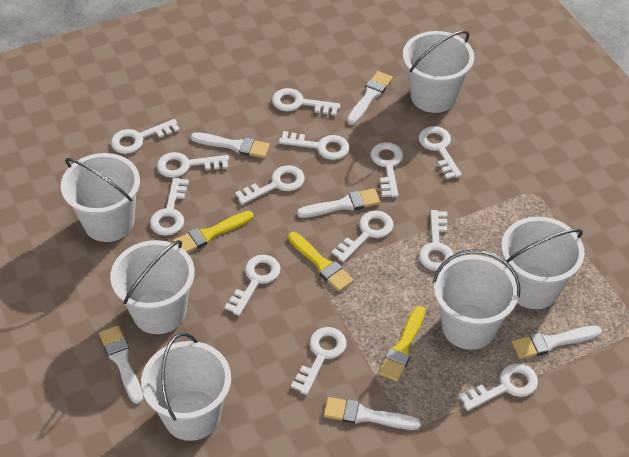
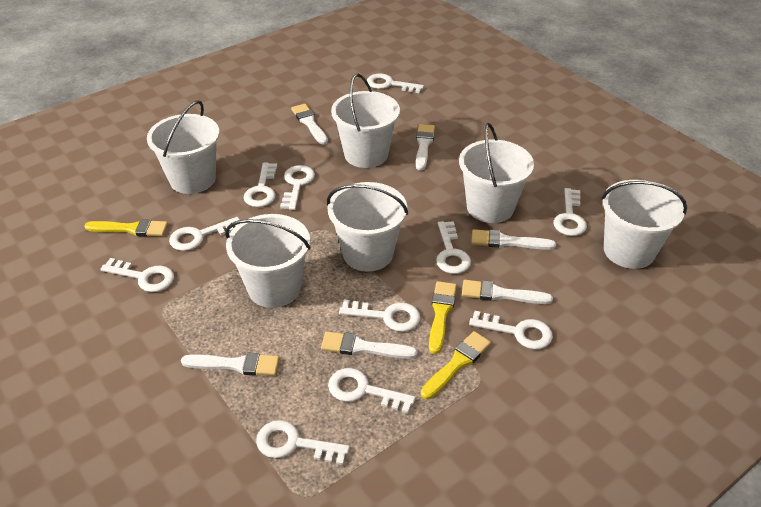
white key: [111,119,180,154] [150,178,189,236] [157,152,229,178] [224,255,281,316] [235,165,305,205] [272,88,340,116] [279,131,349,160] [291,327,347,395] [331,211,394,262] [370,142,403,198] [419,126,462,179] [419,210,454,271] [459,363,538,411] = 13 -> [100,258,174,292] [169,217,240,251] [244,163,277,207] [256,420,350,465] [280,165,315,210] [328,368,416,414] [339,300,420,332] [367,73,424,94] [436,221,471,274] [469,311,553,349] [553,188,587,236] = 11

